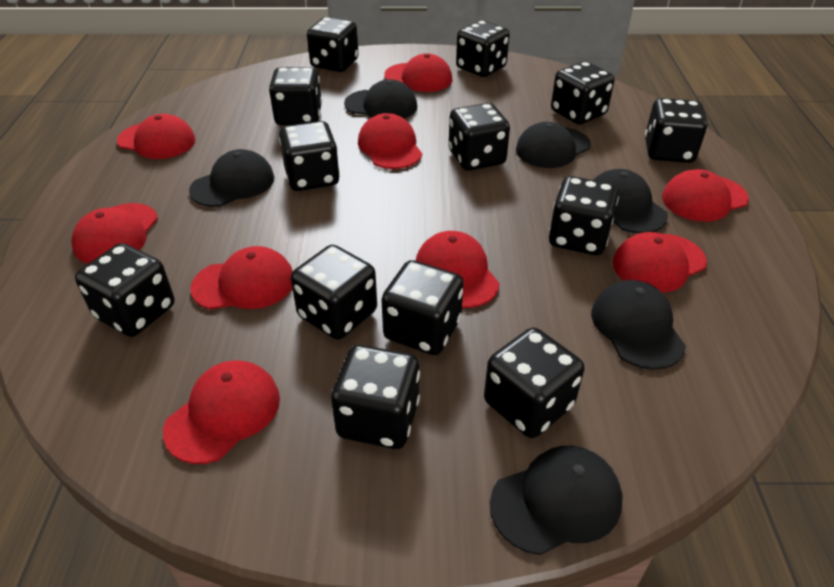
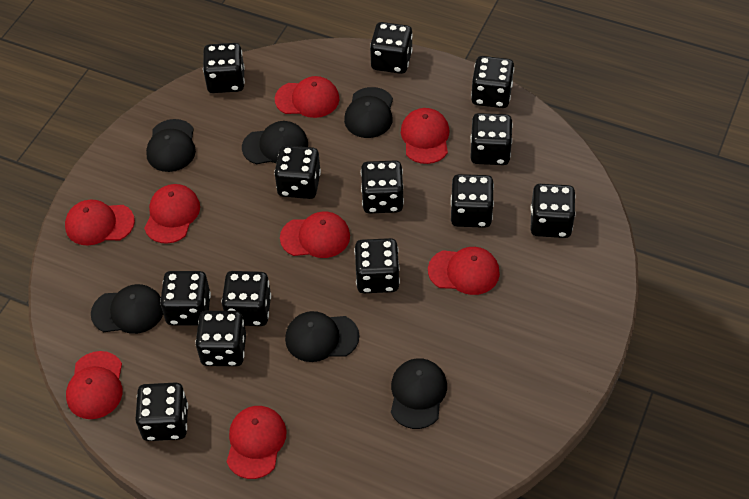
red cap: [71,203,158,264] [117,114,196,159] [163,361,280,464] [190,246,293,310] [358,113,422,169] [384,53,452,92] [416,231,500,308] [613,232,707,293] [662,169,749,222] = 9 -> [65,200,135,246] [66,351,123,419] [144,184,200,244] [227,406,287,479] [275,76,339,118] [280,211,350,258] [401,108,449,164] [428,247,500,295] = 8

